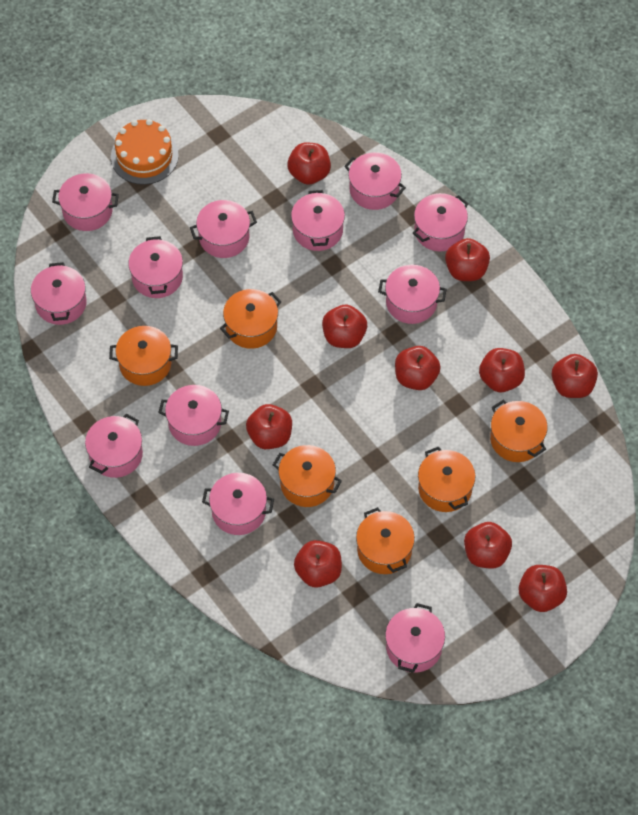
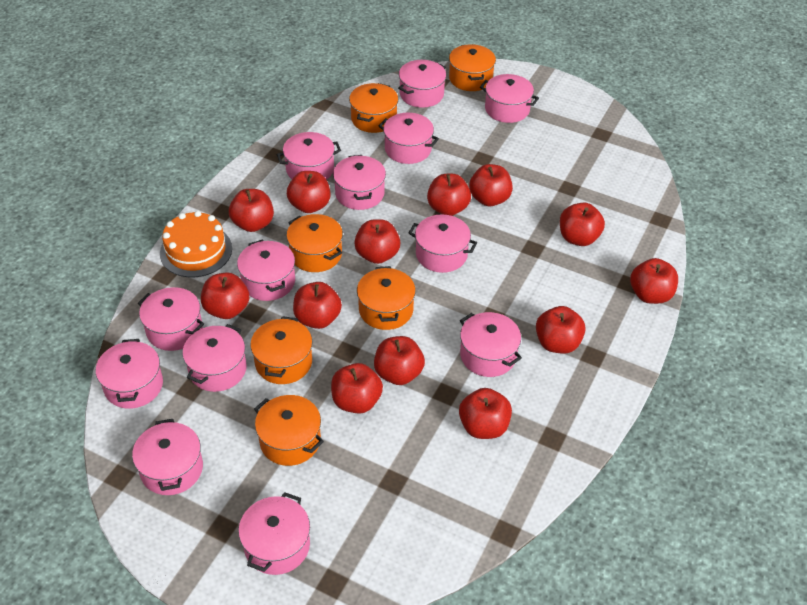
pink pot: [31,262,87,325] [52,173,119,231] [85,414,143,478] [128,236,183,298] [158,385,229,446] [190,200,257,258] [202,473,274,535] [291,190,345,251] [344,152,406,210] [378,265,447,324] [385,603,445,673] [413,193,469,251] = 12 -> [96,339,163,409] [132,419,203,495] [138,287,204,351] [182,324,247,392] [237,240,295,301] [239,492,310,575] [276,132,341,180] [333,155,386,210] [379,113,439,164] [398,60,446,108] [409,215,477,273] [460,312,522,377] [480,74,539,123] = 13
red apple: [246,404,292,449] [287,142,331,185] [294,540,342,588] [322,305,367,348] [395,346,441,390] [445,238,490,281] [464,522,512,569] [479,348,525,392] [519,565,567,612] [551,354,598,398] = 10 -> [201,272,249,319] [229,189,274,232] [287,171,331,213] [293,282,342,329] [331,363,383,414] [354,219,401,264] [374,336,425,385] [427,174,471,216] [459,388,512,439] [469,164,513,206] [536,306,586,353] [560,203,605,246] [630,258,678,304] = 13

